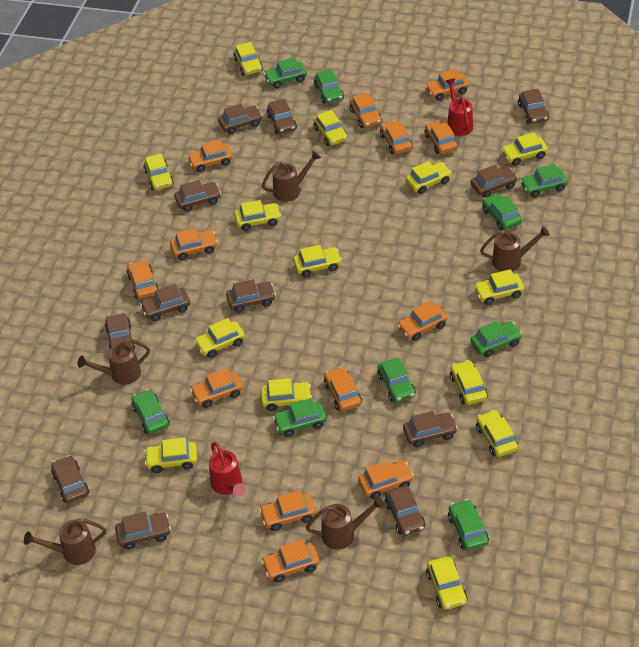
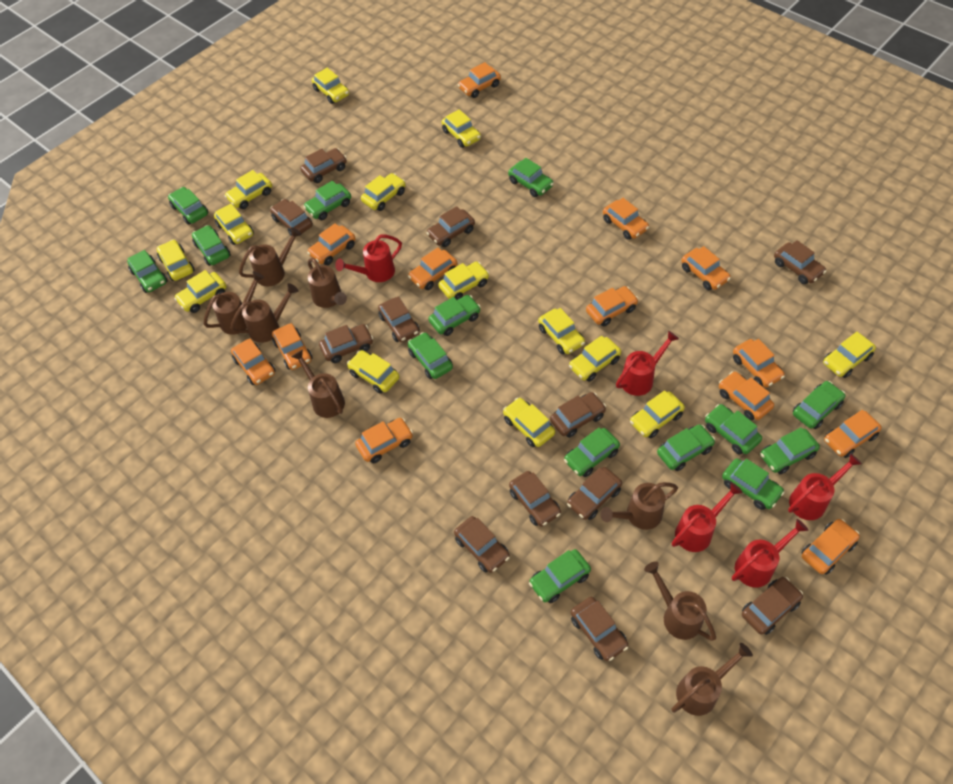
brown watering can: [24,518,106,565] [77,339,150,385] [262,151,321,202] [306,496,385,549] [480,226,550,272] = 5 -> [204,271,264,335] [230,283,298,343] [239,227,302,286] [291,350,345,418] [308,258,347,308] [600,482,678,530] [644,561,716,641] [672,643,753,716] = 8
green car: [131,389,170,434] [264,57,307,88] [273,398,327,437] [314,69,344,104] [377,358,416,402] [448,499,489,551] [470,321,522,358] [482,193,522,230] [520,164,568,198] = 9 -> [127,250,168,293] [168,187,209,225] [192,225,231,266] [303,181,351,220] [408,332,453,379] [428,295,481,336] [508,158,554,197] [529,549,591,603] [564,428,620,477] [657,424,715,471] [705,404,762,454] [722,458,785,510] [760,427,820,474] [793,381,845,429] = 14
red watering can: [209,442,246,497] [445,79,473,136] = 2 -> [335,235,402,282] [616,331,679,396] [672,482,743,552] [732,519,809,588] [788,453,862,520] = 5

